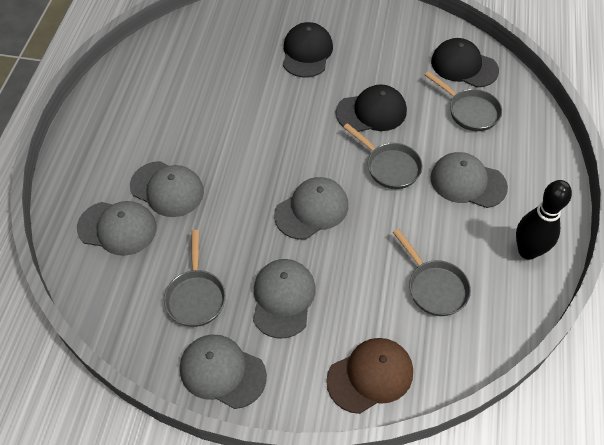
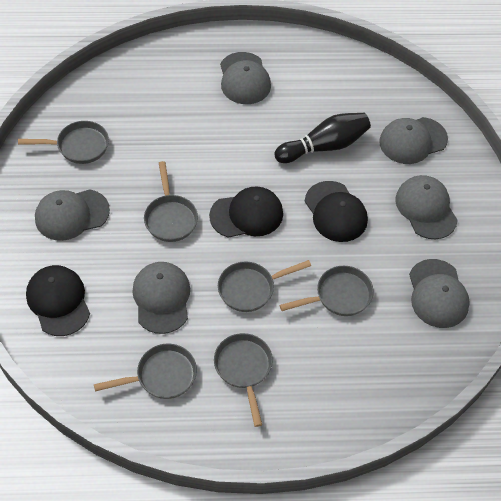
brown cap: [326,338,413,414] = 1 -> none = 0
grey pan: [164,230,226,327] [343,123,423,189] [393,229,471,316] [425,71,502,131] = 4 -> [18,121,109,164] [94,344,197,399] [144,161,198,242] [214,333,273,427] [218,260,311,312] [280,266,374,316] = 6

